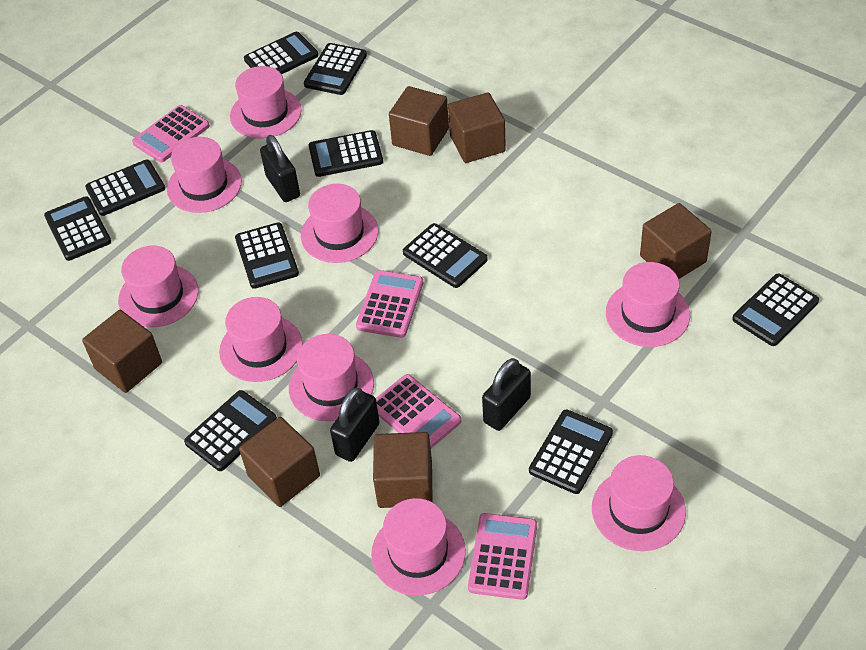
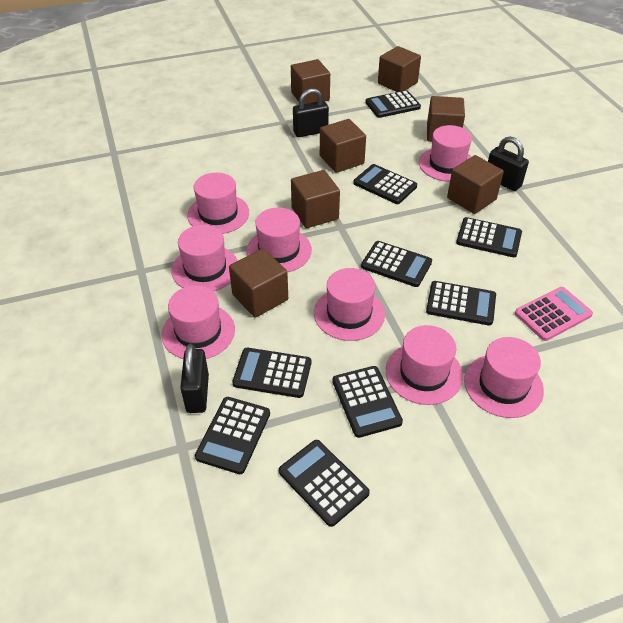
black calculator: [44,196,111,261] [85,160,165,216] [184,390,277,471] [235,222,299,289] [244,32,318,74] [304,43,367,95] [309,130,383,177] [403,223,488,288] [529,410,613,494] [732,274,819,346] = 10 -> [195,397,270,474] [232,348,311,398] [279,440,370,527] [332,366,403,438] [353,164,417,204] [361,241,432,287] [365,90,421,118] [426,281,496,326] [456,217,522,257] = 9
brown cube: [82,310,162,393] [239,417,320,507] [373,432,433,508] [389,86,449,156] [448,92,506,163] [640,203,712,279] = 6 -> [229,249,288,318] [291,59,330,104] [291,170,340,228] [320,119,366,173] [378,46,421,92] [427,96,465,142] [447,155,504,214] = 7
pink calculator: [132,105,210,162] [356,270,423,338] [376,374,461,448] [468,513,537,600] = 4 -> [515,287,593,341] = 1
pink hat: [118,246,199,327] [167,137,242,213] [219,297,303,382] [230,66,302,138] [289,334,374,421] [301,184,378,263] [371,498,466,596] [592,455,686,551] [606,262,690,347] = 9 -> [161,286,235,359] [171,225,238,291] [187,173,249,234] [246,208,312,272] [314,268,385,341] [386,325,463,405] [419,125,472,182] [464,337,544,418] = 8

